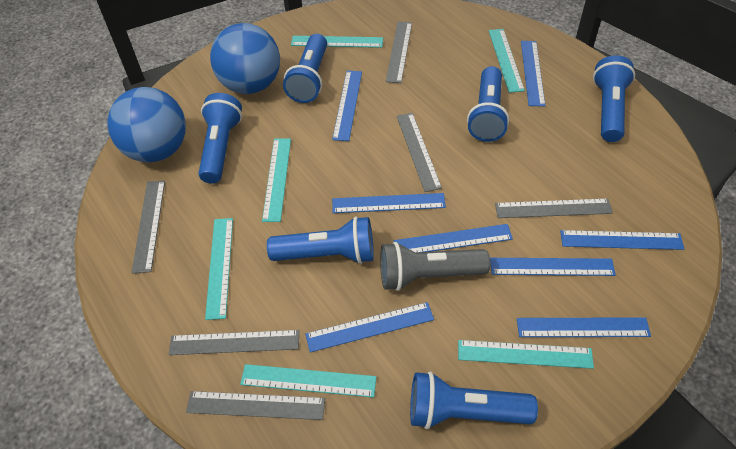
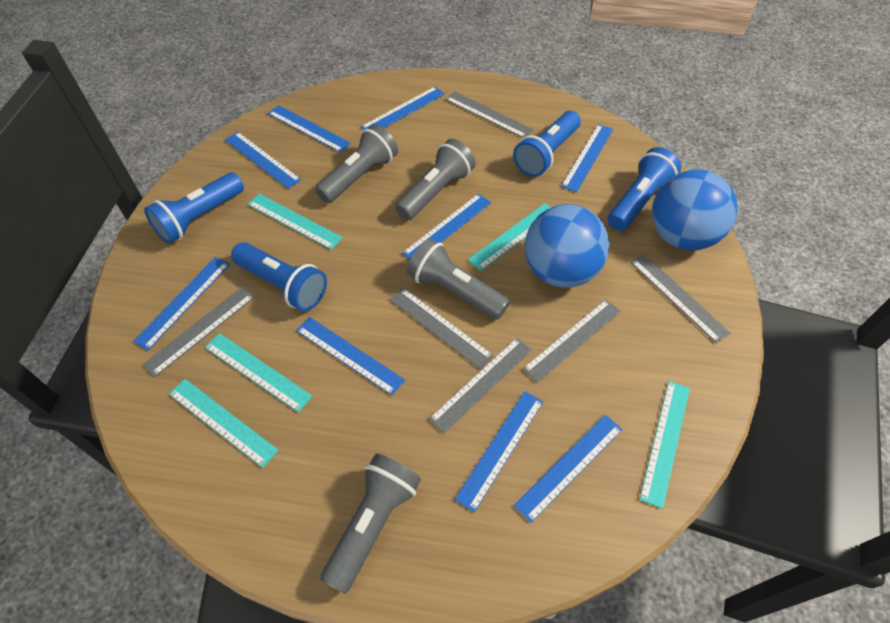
blue flashlight: [198,93,242,183] [267,216,374,264] [283,34,327,103] [410,371,538,429] [467,66,509,142] [593,55,635,142] = 6 -> [144,173,244,244] [231,242,327,311] [513,111,581,177] [608,147,681,231] = 4
blue ruler: [305,302,434,352] [332,70,362,141] [332,193,446,213] [394,224,513,252] [490,258,616,276] [517,317,651,337] [521,41,545,106] [560,230,684,250] = 8 -> [133,257,230,351] [225,132,301,189] [268,105,351,153] [296,317,405,395] [361,87,445,130] [402,194,491,260] [455,391,543,512] [514,415,623,523] [561,124,613,192] = 9
grey flashlight: [380,242,490,291] = 1 -> [315,124,398,203] [320,454,421,594] [395,139,476,220] [407,238,510,320] = 4
turquoise ruler: [205,218,233,320] [240,364,376,398] [262,139,291,222] [291,36,383,48] [458,340,594,369] [489,29,525,93] = 6 -> [169,379,279,468] [205,333,313,412] [248,193,343,250] [468,203,551,271] [639,381,690,509] = 5

